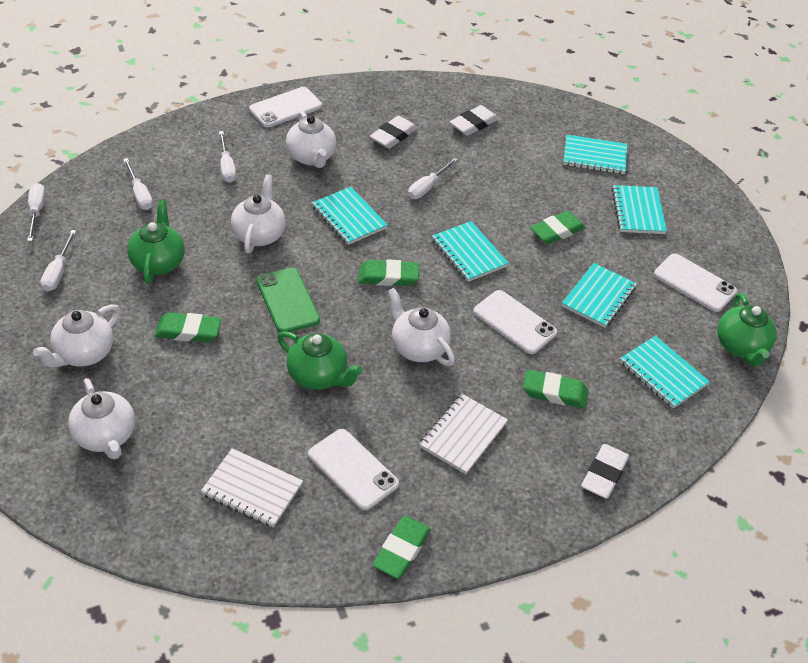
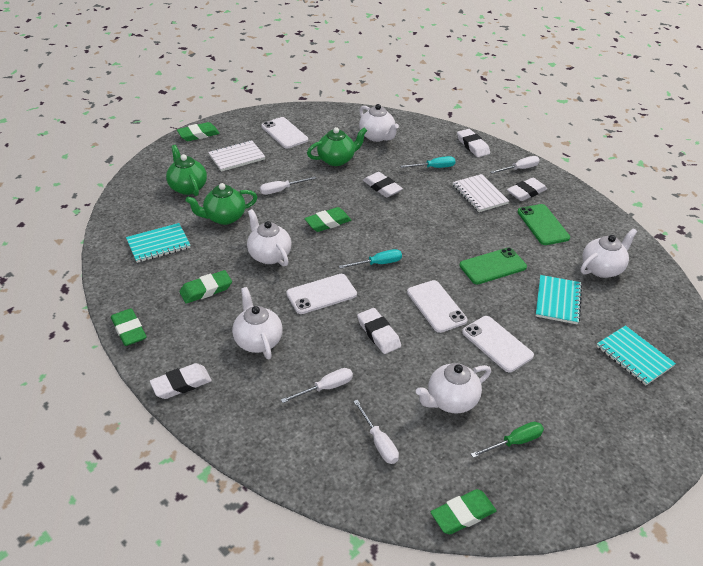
green phone: [256,268,320,332] = 1 -> [460,247,527,285] [518,204,570,245] = 2
green screwdriver: none = 0 -> [471,422,544,458] = 1
turquoise notebook: [312,187,387,245] [432,221,509,282] [562,263,637,328] [563,135,627,174] [612,185,667,234] [620,336,710,409] = 6 -> [126,223,191,263] [536,275,582,324] [597,326,676,385] = 3
turquoise screwdriver: none = 0 -> [339,249,402,269] [400,156,455,168] = 2
white eraser: [370,116,417,149] [449,105,499,136] [581,444,629,499] = 3 -> [150,363,212,399] [357,308,401,354] [363,172,403,198] [457,129,490,157] [507,178,547,201] = 5
white screwdriver: [27,183,45,241] [40,230,76,292] [123,158,153,210] [219,131,236,183] [408,158,458,199] = 5 -> [260,176,316,195] [281,368,353,403] [353,400,399,464] [491,156,540,174] = 4

